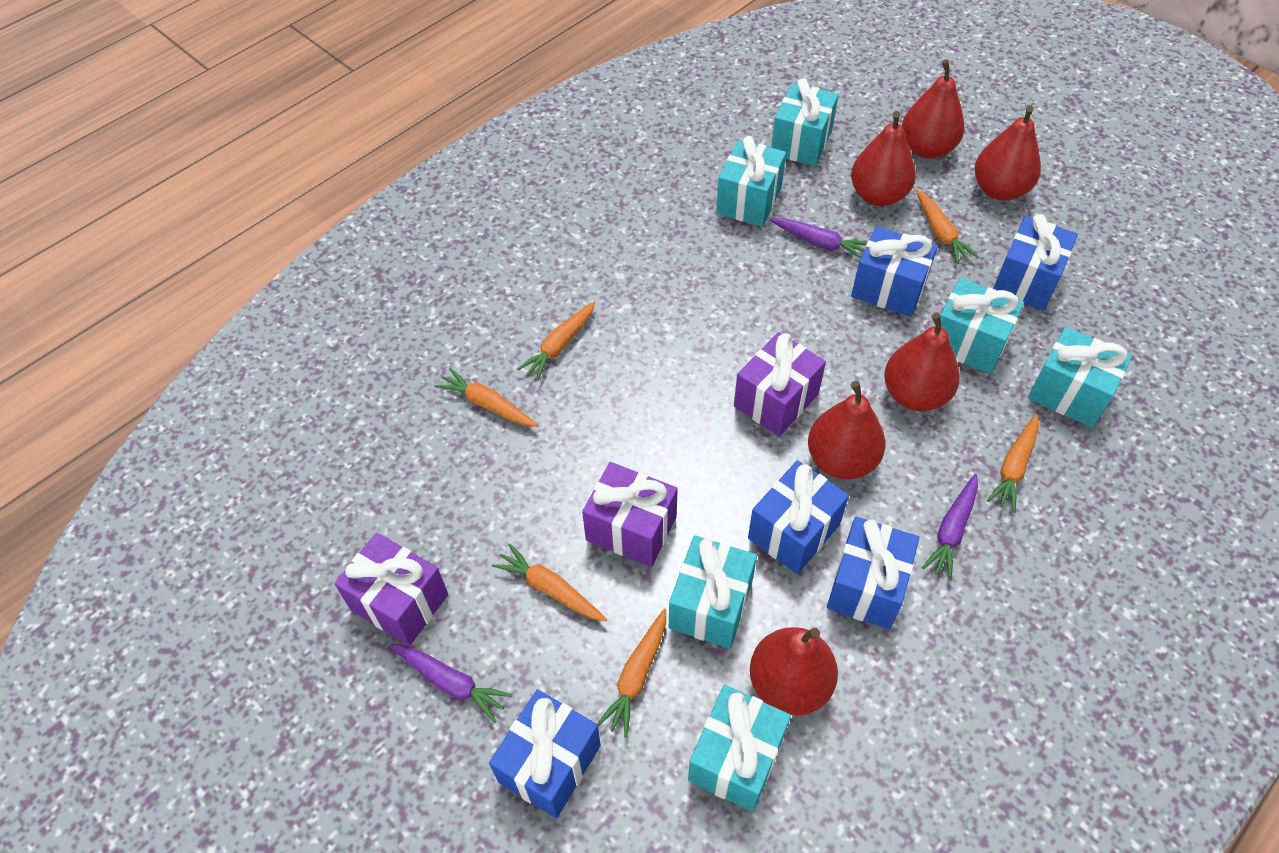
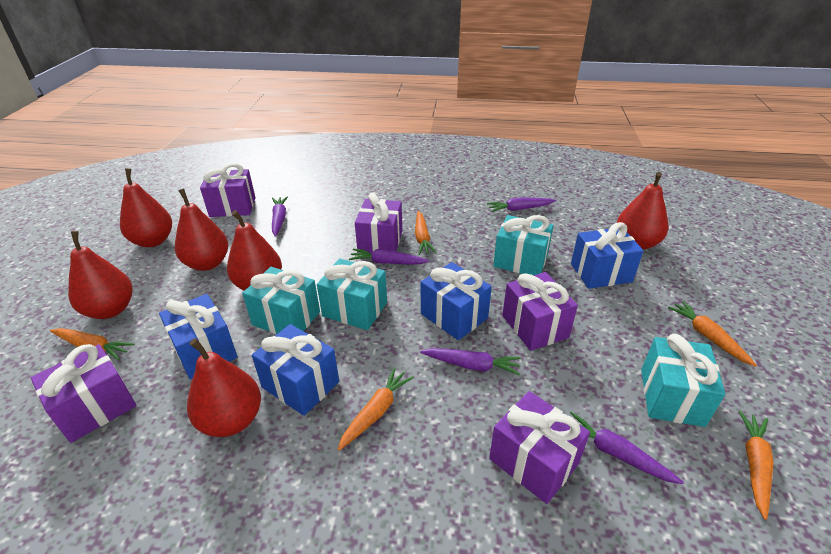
blue gift: [489,689,601,818] [748,460,849,574] [827,517,919,629] [851,226,938,317] [993,214,1078,311] = 5 -> [159,294,238,379] [252,324,339,416] [421,262,492,340] [571,222,644,289] = 4
orange carrot: [435,368,538,427] [492,543,607,622] [517,302,595,381] [597,609,666,737] [916,189,979,264] [986,414,1039,513] = 6 -> [50,328,134,360] [337,367,414,451] [415,211,437,255] [668,301,757,367] [739,411,774,520] = 5
purple carrot: [390,644,512,723] [769,218,867,259] [922,473,978,580] = 3 -> [272,196,288,237] [349,248,429,265] [420,348,521,375] [487,197,556,212] [570,412,684,484] = 5
purple gift: [335,533,448,646] [582,462,678,567] [734,332,826,436] = 3 -> [31,344,136,443] [200,163,255,217] [355,193,402,254] [489,391,590,504] [502,272,578,351] = 5
turquoise gift: [669,535,757,648] [688,685,791,812] [716,136,786,227] [771,78,838,166] [940,278,1024,374] [1028,327,1132,428] = 6 -> [242,267,320,334] [317,259,387,330] [493,215,553,275] [641,334,725,427] = 4

